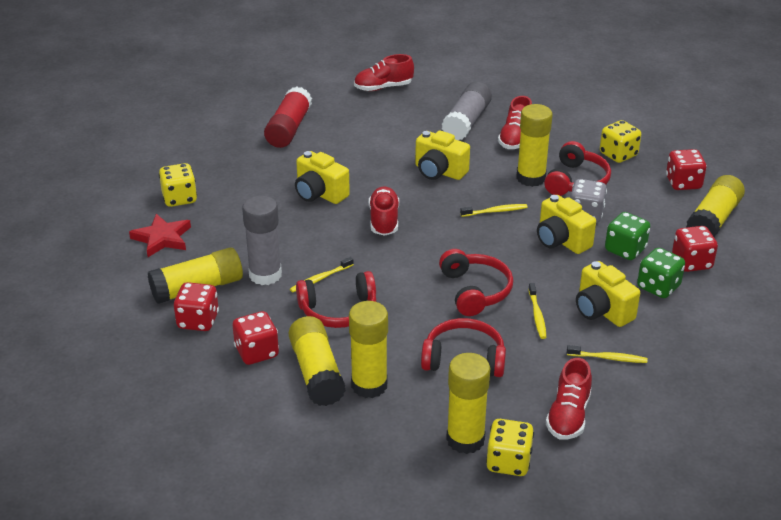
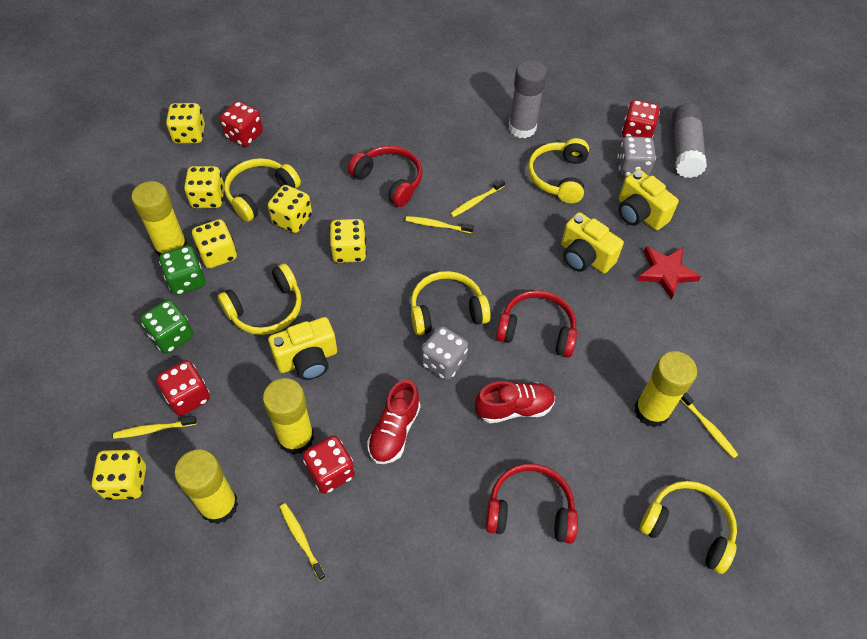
grey dice: [570,179,607,223] = 1 -> [421,326,468,380] [617,136,656,177] = 2
red glue stick: [264,87,312,148] = 1 -> none = 0
red headphones: [296,271,376,328] [421,318,506,377] [439,249,513,316] [544,141,611,196] = 4 -> [348,146,422,207] [486,464,578,544] [496,290,577,357] = 3
red shoe: [354,54,414,91] [369,186,399,236] [498,96,532,149] [546,358,592,440] = 4 -> [367,380,420,464] [475,381,555,423] = 2
yellow camera: [295,151,350,204] [415,131,470,180] [537,195,596,254] [576,261,640,327] = 4 -> [268,317,337,380] [561,212,624,273] [618,169,679,230] = 3
yellow dice: [159,163,197,207] [486,419,534,476] [600,120,641,163] = 3 -> [91,450,146,500] [166,103,205,144] [184,166,224,208] [192,219,237,268] [268,185,312,233] [329,219,367,263] = 6
yellow glue stick: [148,248,243,304] [289,316,346,406] [349,301,388,398] [446,353,490,454] [516,104,553,187] [686,175,745,237] = 6 -> [131,181,187,256] [174,450,238,524] [263,378,314,455] [634,351,697,427] = 4
yellow headphones: none = 0 -> [218,264,302,335] [224,158,301,222] [411,271,491,335] [528,138,589,203] [640,481,737,574] = 5
yellow toothbrush: [290,257,354,293] [460,204,528,217] [528,283,547,339] [567,345,647,363] = 4 -> [113,416,197,439] [280,503,326,581] [405,216,474,233] [450,179,505,217] [680,392,738,458] = 5

